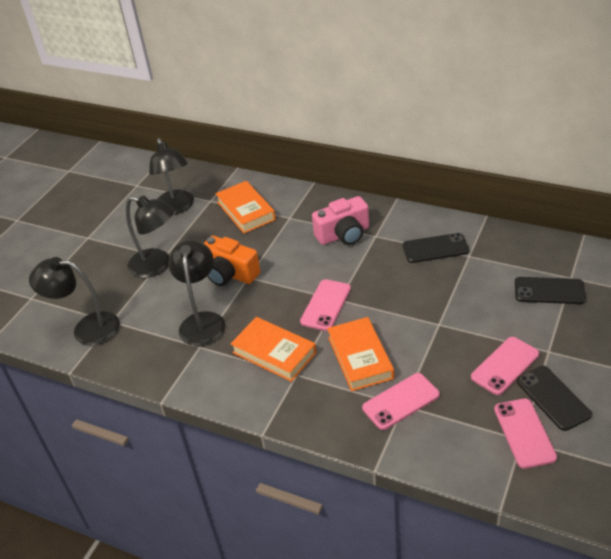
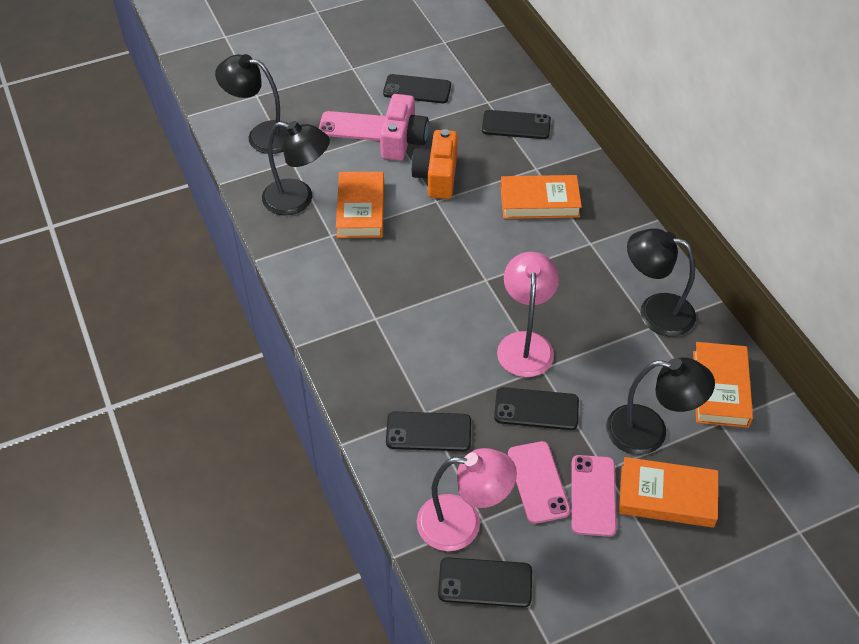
black phone: [403,233,469,263] [515,277,586,304] [517,366,592,431] = 3 -> [383,74,451,103] [386,412,471,451] [438,557,532,608] [482,110,551,139] [494,387,579,430] = 5
orange book: [215,181,276,233] [230,317,316,382] [327,317,394,391] = 3 -> [336,172,384,238] [500,175,582,219] [619,457,718,528] [693,342,753,428] = 4
pink lamp: none = 0 -> [417,448,517,551] [497,252,559,377] = 2
pink phone: [300,279,351,331] [362,373,440,430] [471,337,539,395] [494,398,557,469] = 4 -> [319,111,385,141] [508,441,570,524] [571,455,617,537] = 3

